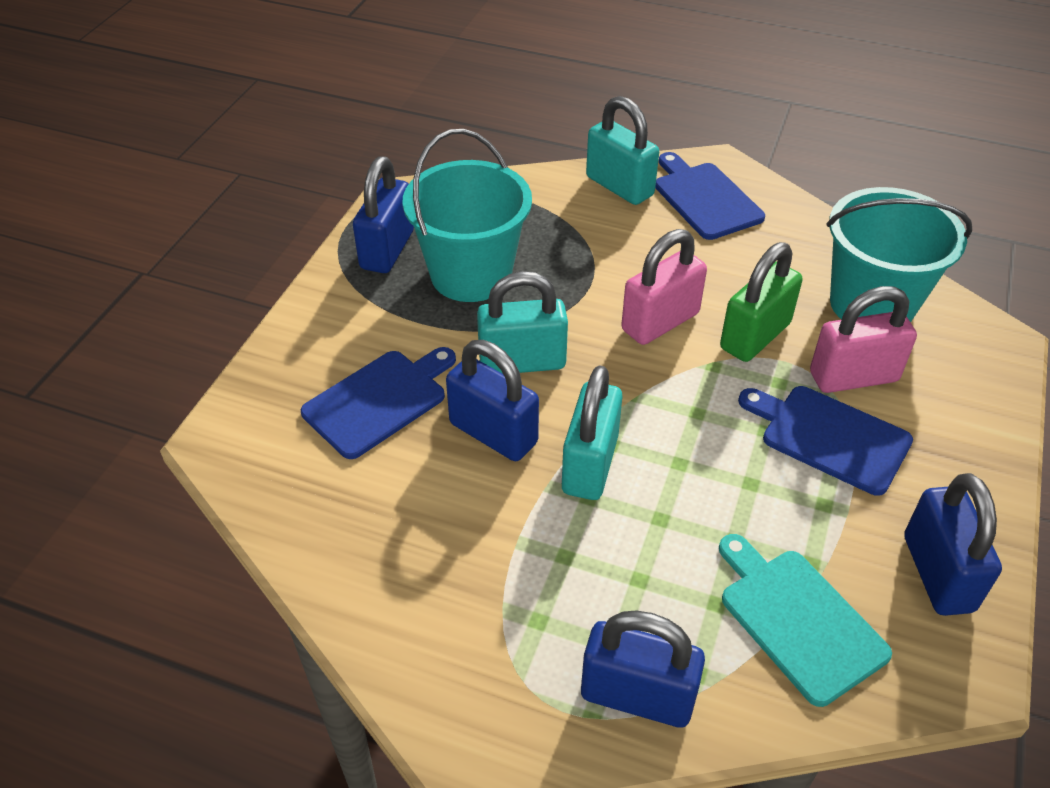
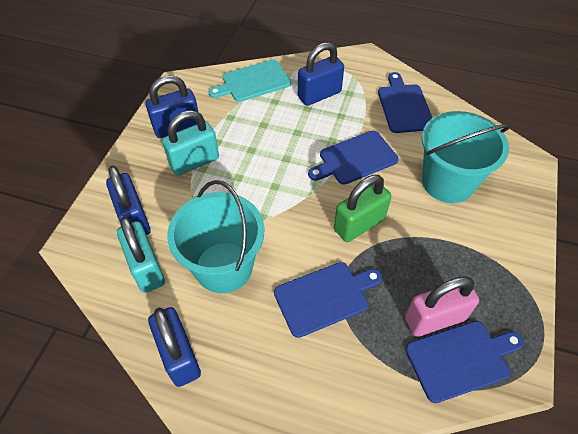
blue cutting board: [301,347,456,459] [655,152,765,240] [738,386,913,496] = 3 -> [274,262,382,338] [308,131,399,185] [378,72,432,133] [406,321,524,403] = 4
pink padlock: [621,229,707,345] [810,286,917,393] = 2 -> [405,276,479,337] = 1
turquoise padlock: [477,271,568,374] [562,365,623,500] [586,96,659,205] = 3 -> [117,217,165,293] [162,110,219,176] = 2

